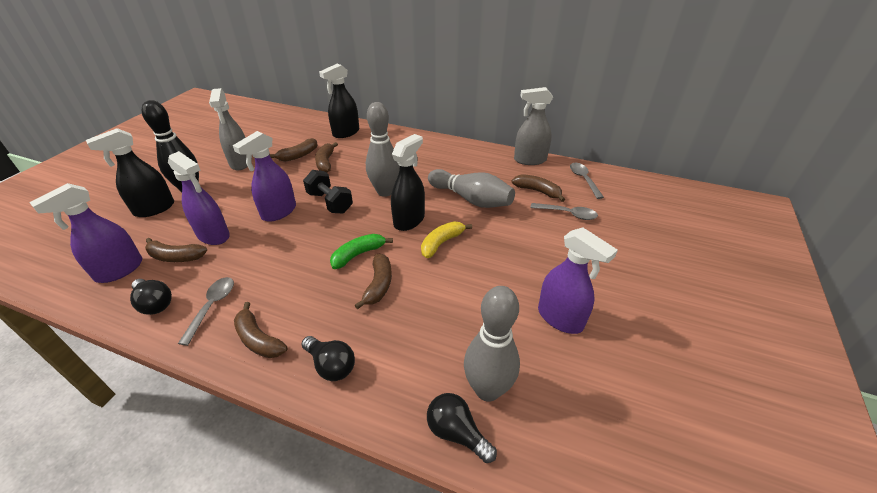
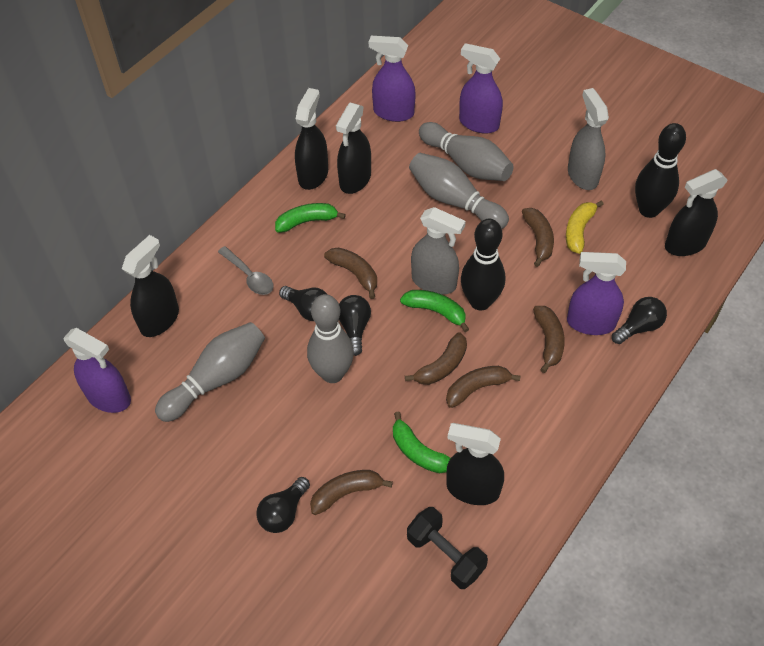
black bowling pin: [142,100,199,192] = 1 -> [461,219,505,310] [635,123,686,218] = 2
black light bulb: [130,279,172,315] [302,336,355,381] [427,393,497,463] = 3 -> [256,477,310,533] [279,286,328,321] [339,295,371,356] [612,297,667,344] = 4
black spray bottle: [86,128,174,217] [319,63,359,138] [391,134,425,231] = 3 -> [122,235,179,337] [295,88,328,190] [336,103,371,194] [446,423,504,505] [665,169,728,256] = 5
green banana: [330,234,393,269] = 1 -> [275,203,346,233] [393,411,450,474] [400,290,469,332] = 3
grey bowling pin: [366,102,400,197] [428,169,515,208] [464,286,520,402] = 3 -> [155,322,265,422] [307,294,354,383] [409,153,509,229] [419,122,514,181] = 4
grey spoon: [178,277,234,346] [530,203,598,220] [570,163,604,199] = 3 -> [218,246,274,295] = 1

